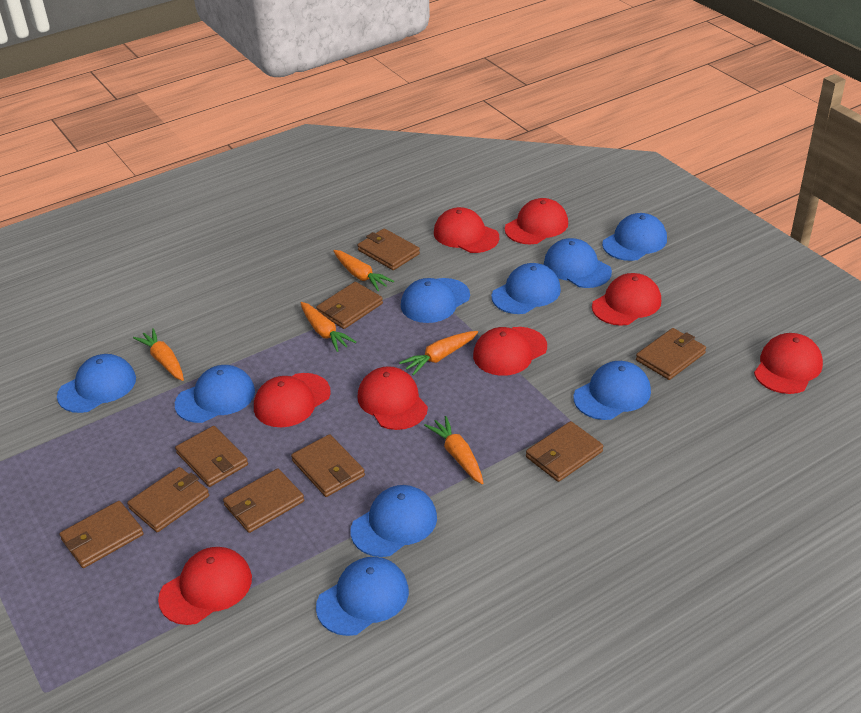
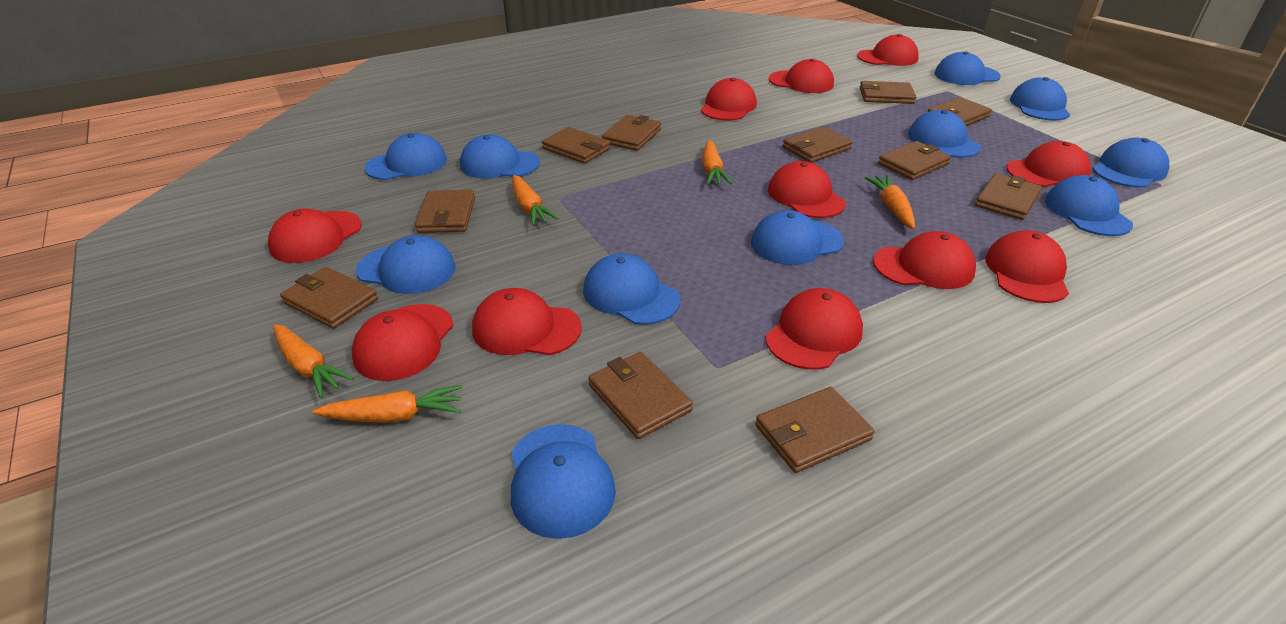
blue cap: [57,354,136,413] [175,365,255,423] [316,557,409,636] [351,485,437,557] [401,278,470,323] [492,263,561,314] [544,238,612,288] [573,361,651,420] [602,213,667,261] = 9 -> [356,235,456,294] [364,133,447,180] [460,135,540,178] [511,424,616,539] [583,253,680,325] [751,210,844,265] [908,110,981,158] [935,51,1001,85] [1010,77,1071,120] [1045,175,1133,236] [1092,137,1169,188] = 11
brown wallet: [59,501,144,568] [127,467,209,532] [175,426,248,487] [223,469,304,533] [291,434,365,497] [316,282,383,329] [357,228,420,270] [526,421,603,482] [636,328,706,380] = 9 -> [280,267,378,329] [415,190,475,233] [542,127,611,164] [589,352,693,439] [602,115,661,151] [755,387,874,473] [783,127,853,163] [860,81,916,104] [878,141,951,180] [928,97,992,126] [975,173,1042,220] = 11
red cap: [158,547,252,625] [254,373,331,427] [357,366,428,430] [434,207,499,253] [473,327,547,376] [505,198,568,244] [592,273,661,326] [754,333,823,394] = 8 -> [268,208,362,263] [351,304,454,381] [472,288,582,355] [701,78,757,121] [765,288,863,370] [768,161,846,218] [769,59,834,93] [857,34,919,66] [873,231,976,289] [985,230,1069,303] [1007,141,1091,187] = 11

